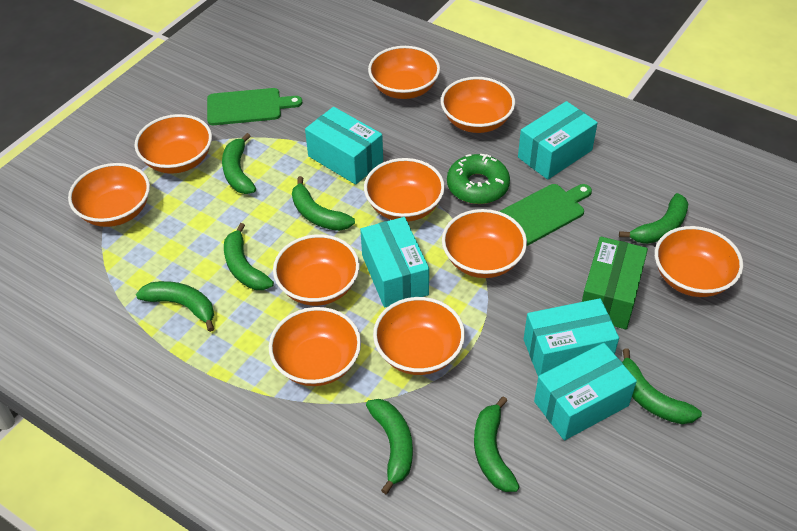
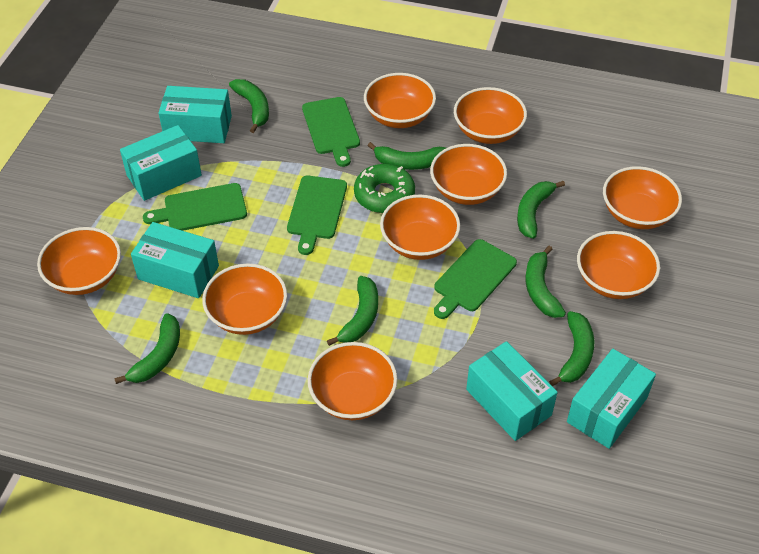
green banana: [136,281,214,332] [222,133,256,194] [224,223,274,290] [292,176,355,231] [366,399,413,494] [474,396,520,492] [619,193,688,244] [622,348,702,424] = 8 -> [114,313,180,384] [229,79,269,133] [327,276,378,346] [367,142,446,170] [517,181,565,239] [526,246,566,318] [549,311,594,386] = 7
green box: [582,237,648,329] = 1 -> none = 0
green cutting board: [207,88,303,125] [499,184,592,246] = 2 -> [143,183,247,231] [287,176,347,255] [302,97,360,167] [434,239,517,319] = 4
orange bowl: [68,163,150,227] [134,114,212,174] [269,307,361,386] [273,234,360,306] [364,158,445,222] [368,46,440,99] [373,297,465,375] [441,77,515,133] [442,209,527,278] [655,226,743,297] = 10 -> [37,227,121,295] [202,263,287,335] [308,342,398,420] [364,73,436,128] [380,195,460,260] [430,144,507,205] [454,87,527,144] [577,231,660,299] [603,166,682,229] = 9

